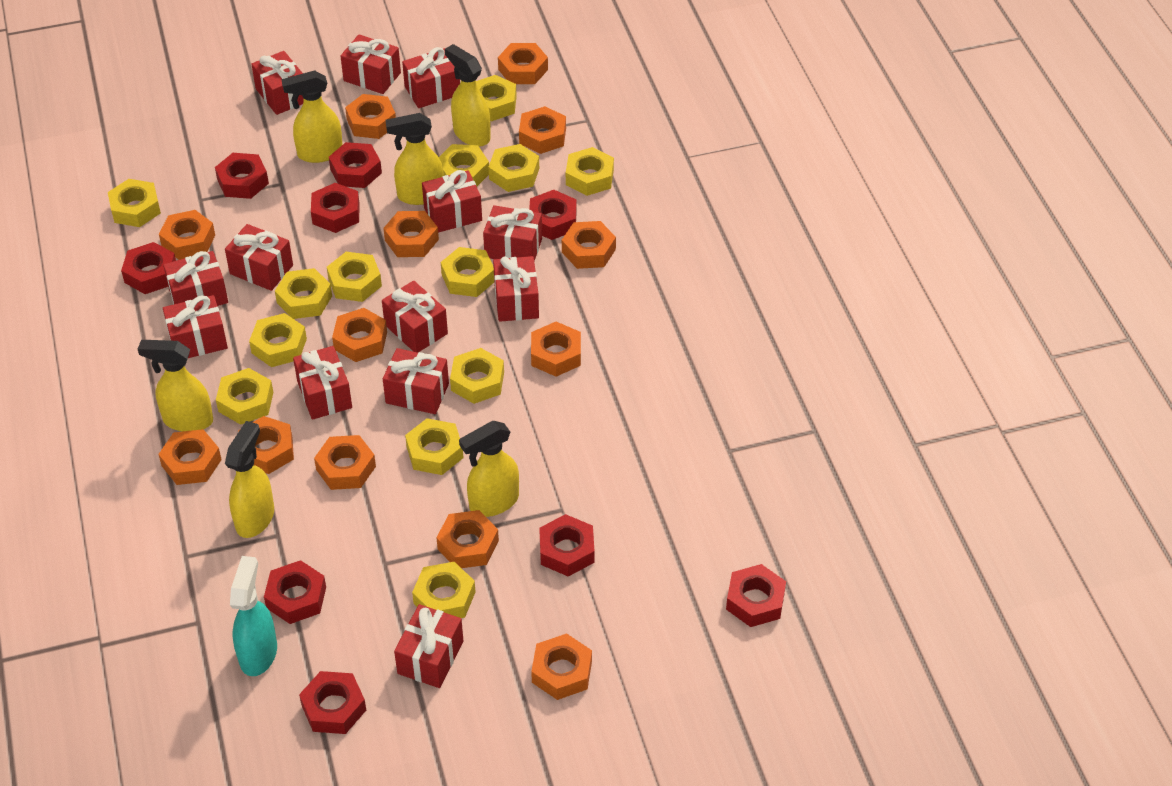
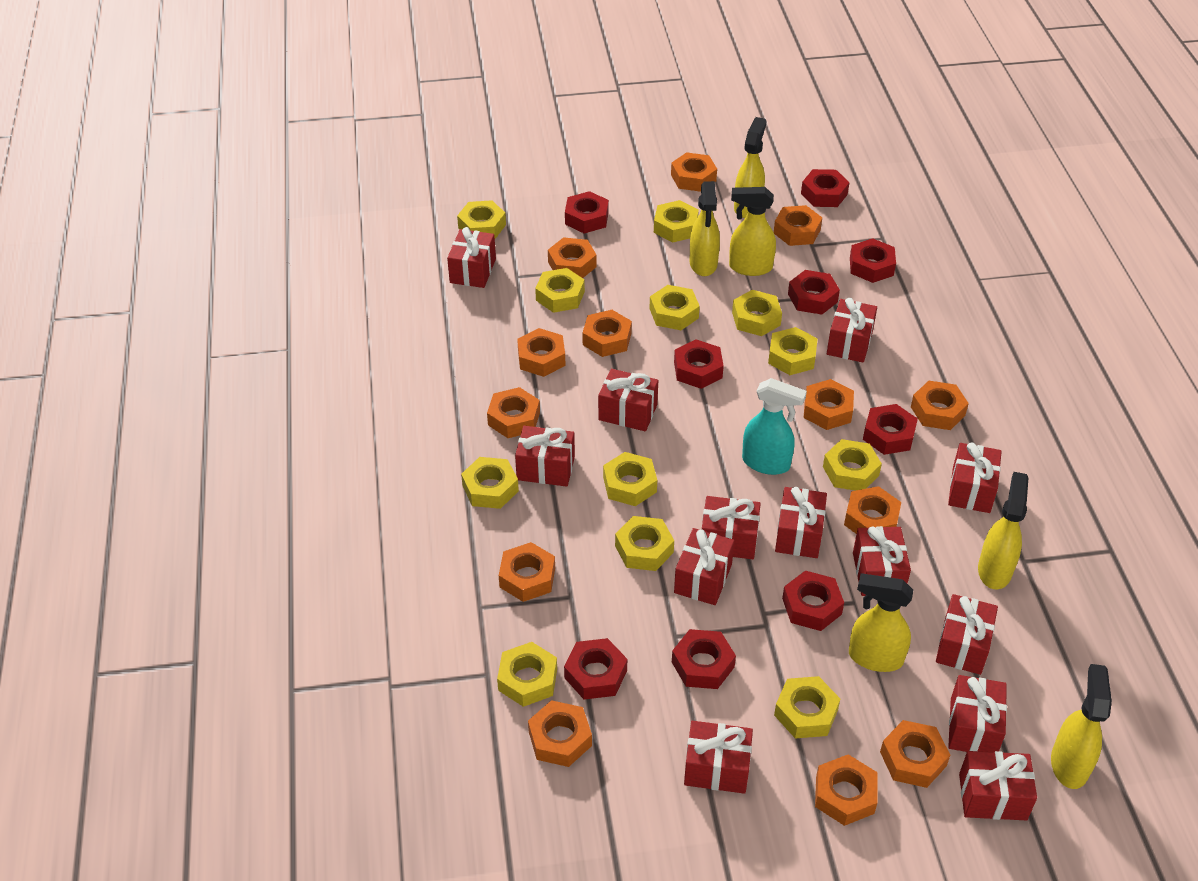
yellow nut: [108,179,161,227] [216,368,274,425] [249,313,307,367] [275,268,332,319] [327,252,382,302] [405,418,464,475] [412,562,475,618] [439,144,489,187] [441,247,494,297] [450,348,504,404] [476,75,517,121] [488,144,539,192] [566,147,614,196] = 13 -> [457,200,506,239] [461,457,519,509] [497,642,557,707] [535,268,585,313] [603,452,657,506] [615,516,674,571] [649,285,700,330] [654,200,699,243] [732,290,782,336] [768,327,818,375] [774,676,840,738] [823,439,882,491] = 12

